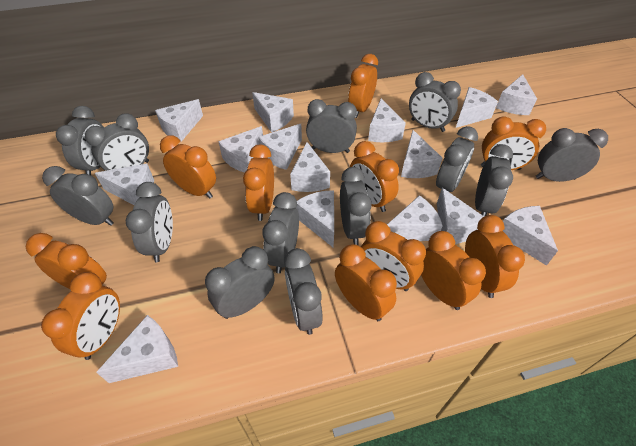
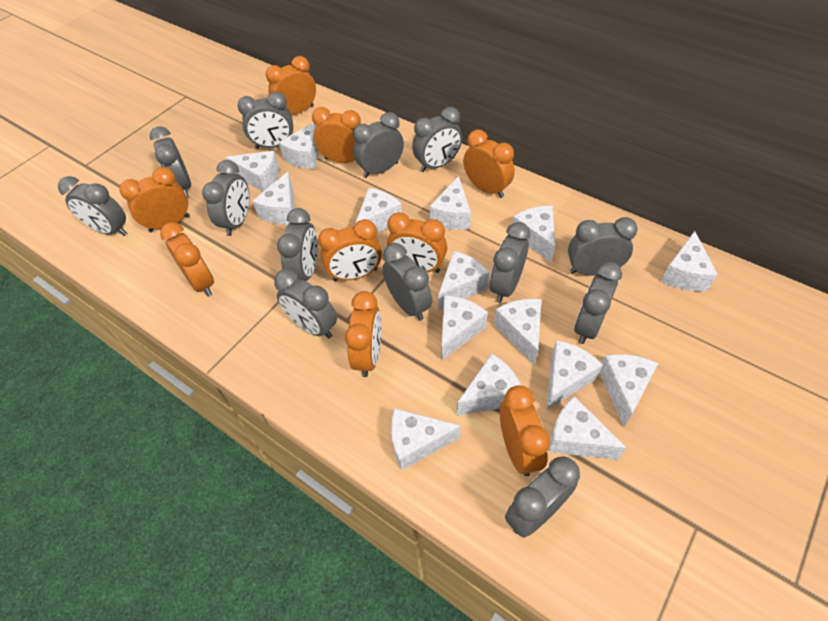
orange clock: [26,233,107,289] [41,272,120,360] [160,136,216,199] [243,144,274,221] [335,244,397,321] [348,54,378,118] [350,141,399,212] [361,221,426,291] [421,231,486,310] [465,215,525,298] [481,116,546,170] = 11 -> [120,167,190,232] [160,222,214,297] [266,56,316,114] [312,107,361,163] [318,219,382,281] [345,291,381,377] [387,212,447,273] [463,130,515,198] [500,385,550,476] = 9

